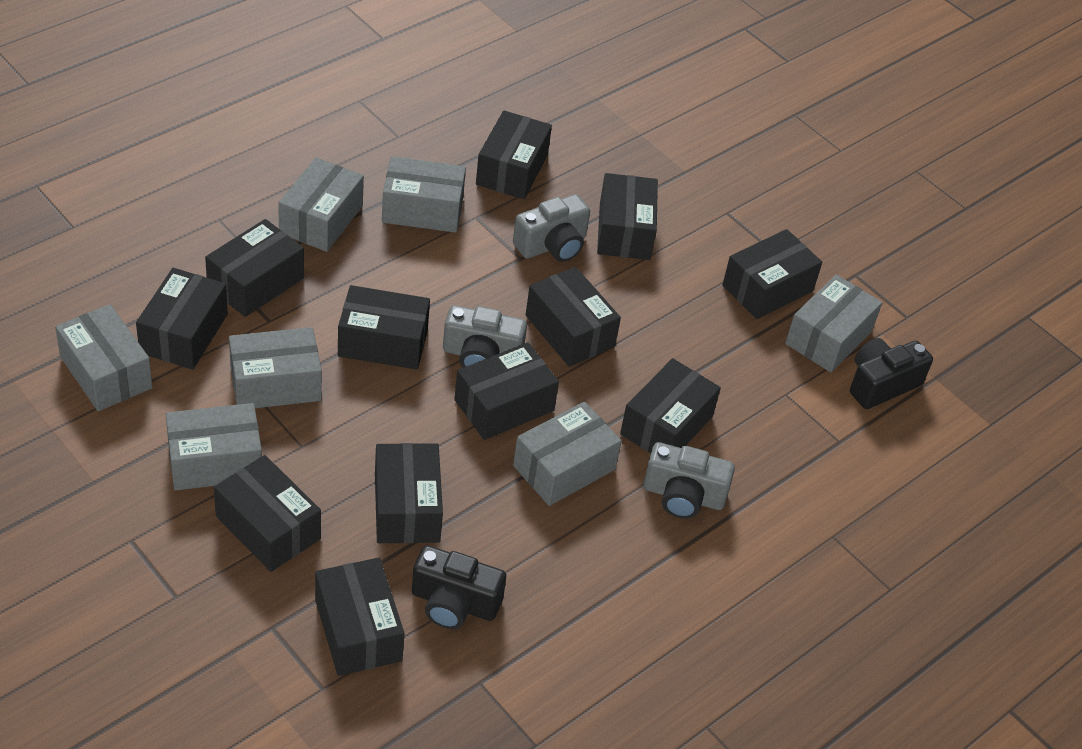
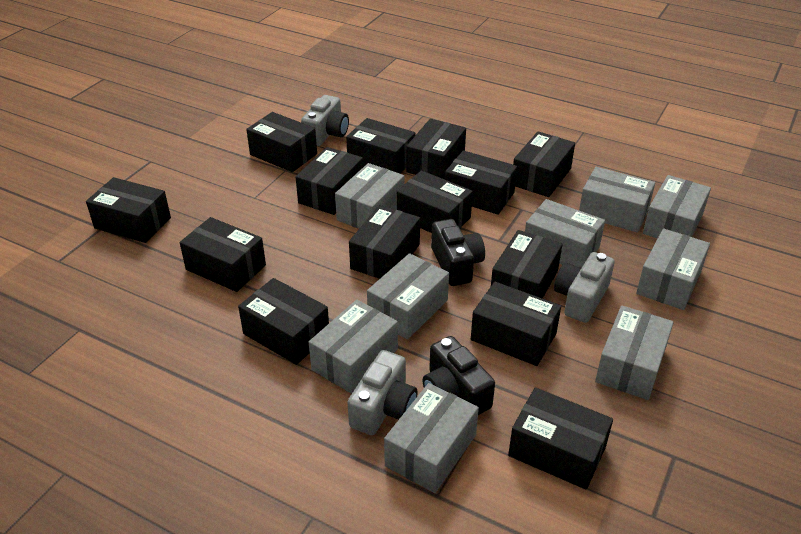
black box: [136,268,228,370] [205,219,304,317] [214,455,321,572] [315,558,405,676] [338,285,430,370] [375,443,443,543] [454,342,559,440] [476,110,552,199] [526,267,621,367] [597,173,658,260] [620,358,721,453] [722,229,822,319] = 12 -> [86,177,171,243] [180,217,266,292] [238,278,329,365] [246,112,317,172] [296,147,363,215] [346,118,415,174] [349,205,420,279] [397,171,473,233] [406,119,466,180] [445,150,517,215] [471,282,561,366] [491,230,562,299] [508,388,613,490] [513,131,575,197] = 14
grey box: [55,305,153,411] [166,403,262,491] [229,327,322,408] [278,157,364,252] [382,156,466,233] [513,402,622,506] [785,274,882,372] = 7 -> [309,300,398,394] [335,163,405,229] [367,253,449,340] [384,383,479,493] [525,199,605,268] [579,167,655,233] [595,306,674,400] [636,229,710,310] [643,175,711,239] = 9

